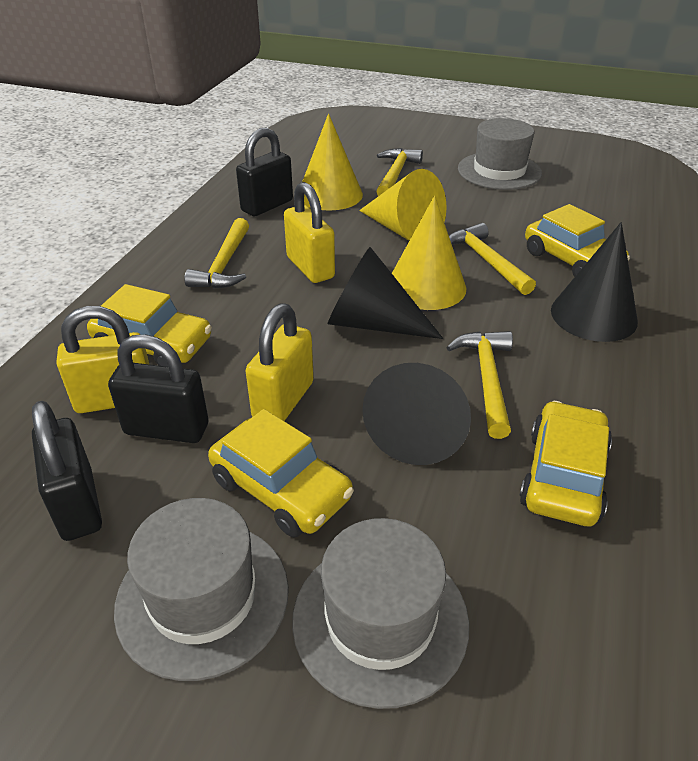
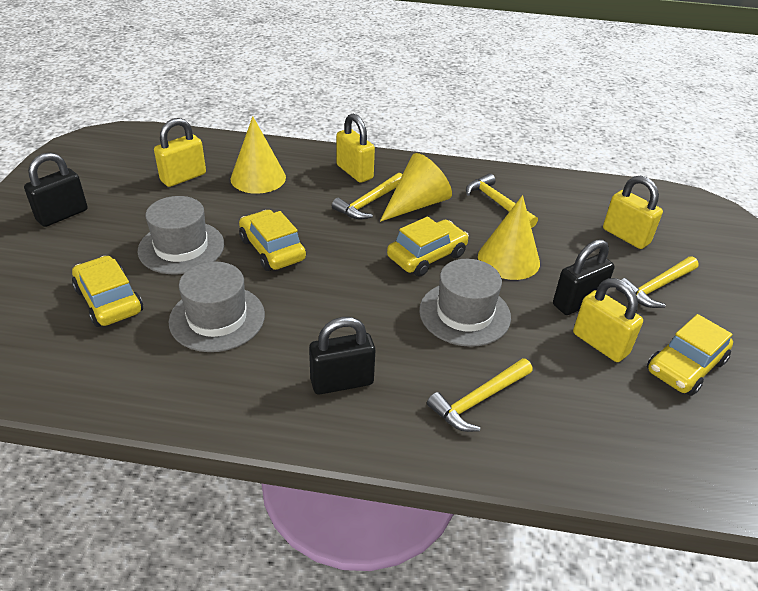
black cone: [328,247,444,339] [362,363,471,465] [551,222,638,342] = 3 -> none = 0
yellow padlock: [56,306,149,413] [246,303,314,421] [284,182,335,283] = 3 -> [154,118,206,187] [336,113,375,183] [573,278,643,362] [603,176,663,249] = 4

